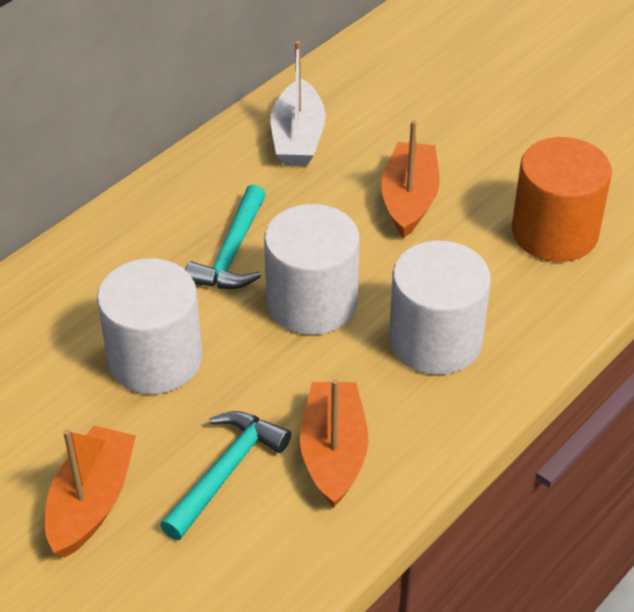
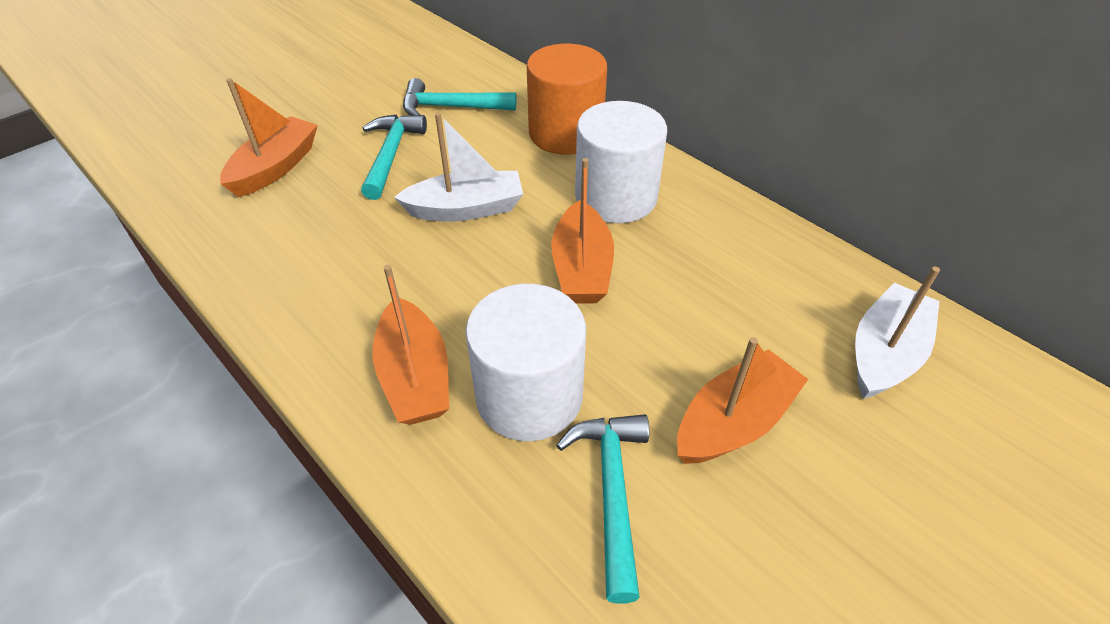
orange boat: [45,425,136,558] [300,379,368,508] [381,120,440,238] = 3 -> [220,78,318,197] [372,265,449,425] [551,158,614,303] [677,337,808,464] = 4
turquoise hammer: [160,411,291,540] [185,185,266,289] = 2 -> [361,114,427,200] [403,78,517,116] [556,414,649,604] = 3
white boat: [271,41,326,166] = 1 -> [394,112,523,222] [855,267,940,399] = 2
white cylinder: [97,258,202,394] [264,204,360,335] [389,241,491,375] = 3 -> [465,284,586,441] [575,101,667,223] = 2

